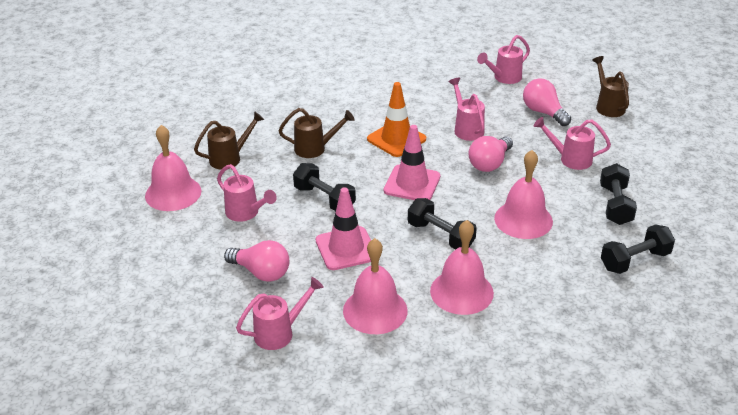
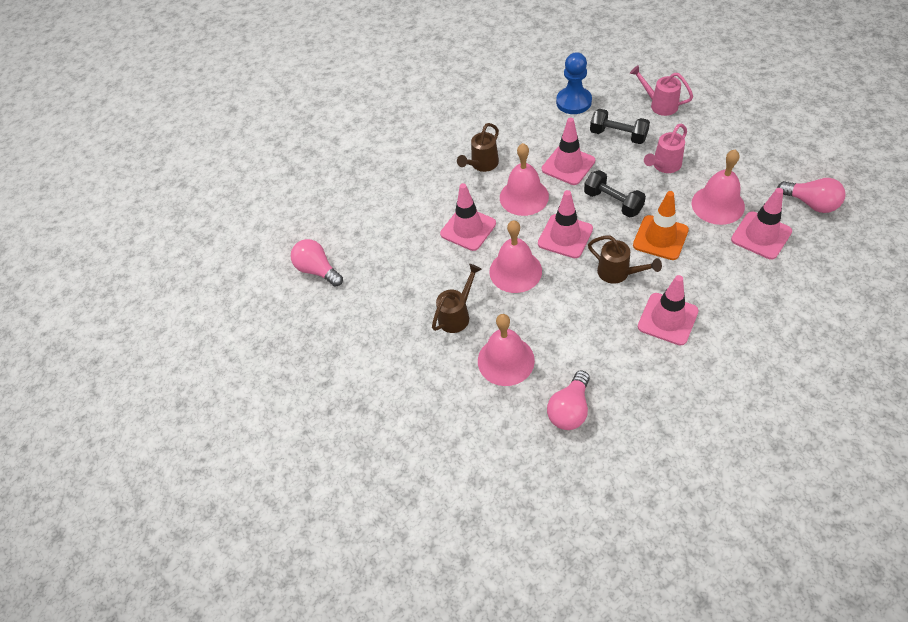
black dumbbell: [293,163,356,211] [408,198,477,249] [600,163,637,225] [601,224,675,274] = 4 -> [584,170,646,218] [590,109,650,144] = 2
blue pawn: none = 0 -> [556,52,592,114] = 1
pink traffic cone: [315,187,371,270] [384,125,440,200] = 2 -> [440,183,496,251] [538,190,593,258] [542,117,595,185] [638,275,699,346] [731,188,792,259] = 5
pink watering can: [217,164,277,222] [236,277,324,350] [448,78,485,141] [477,35,530,84] [534,117,611,170] = 5 -> [630,65,693,116] [644,124,687,173] = 2

